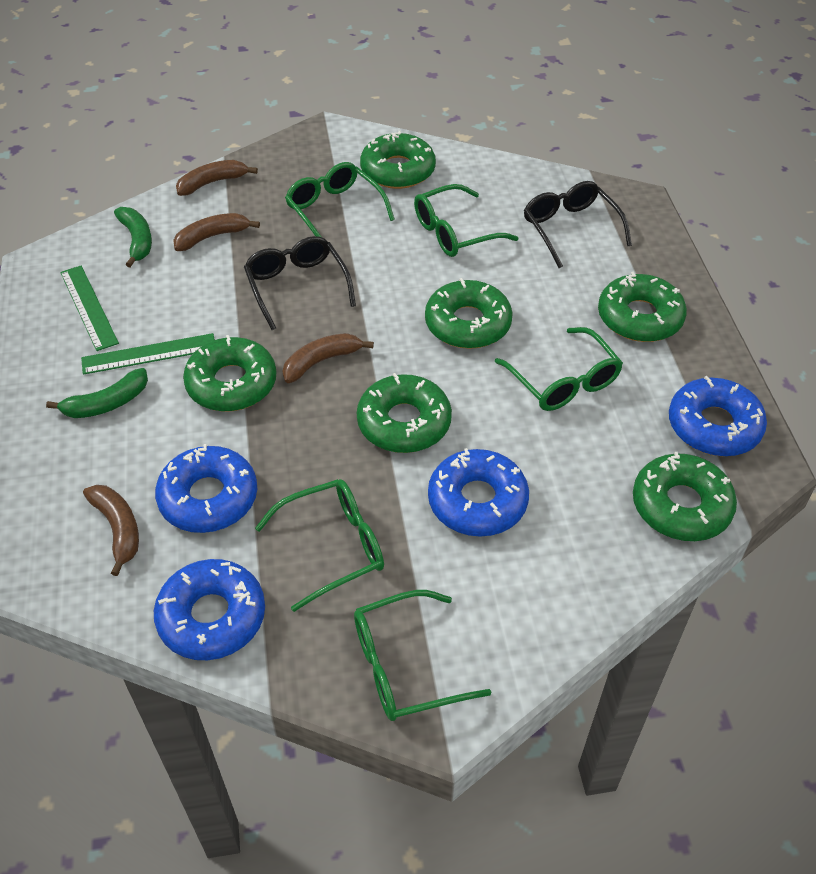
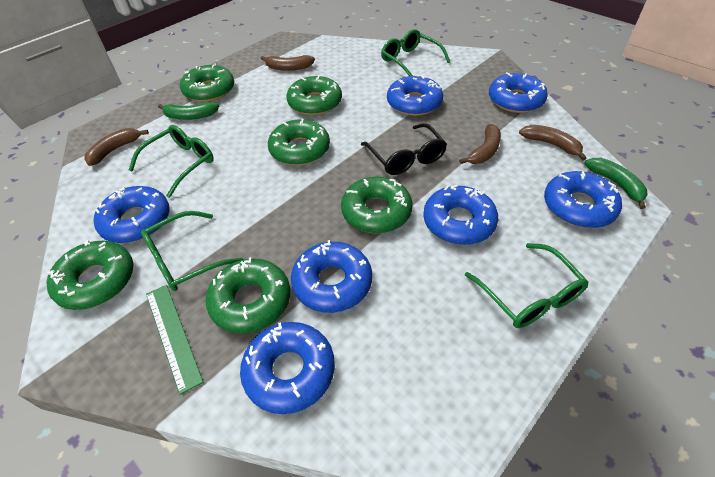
black glasses: [244,236,356,330] [524,181,632,268] = 2 -> [361,123,447,175] = 1
blue donut: [154,559,265,660] [155,444,257,533] [428,448,529,537] [669,376,767,456] = 4 -> [94,186,170,243] [240,322,335,414] [291,240,372,313] [387,75,443,116] [423,185,498,245] [489,72,548,113] [544,171,622,228] = 7
green glasses: [255,479,384,612] [285,162,395,237] [354,590,491,721] [414,184,518,257] [495,327,623,411] = 5 -> [129,125,214,198] [141,211,244,291] [381,29,450,76] [465,243,588,328] = 4
green ruler: [60,266,119,351] [81,333,215,375] = 2 -> [146,285,203,395] = 1

